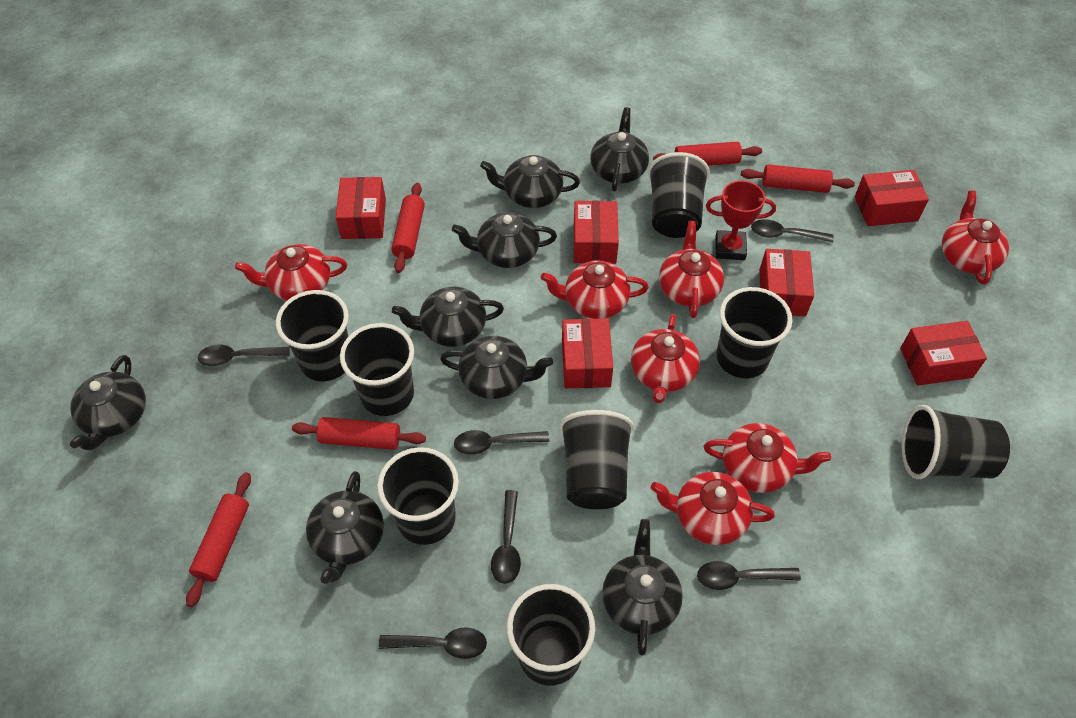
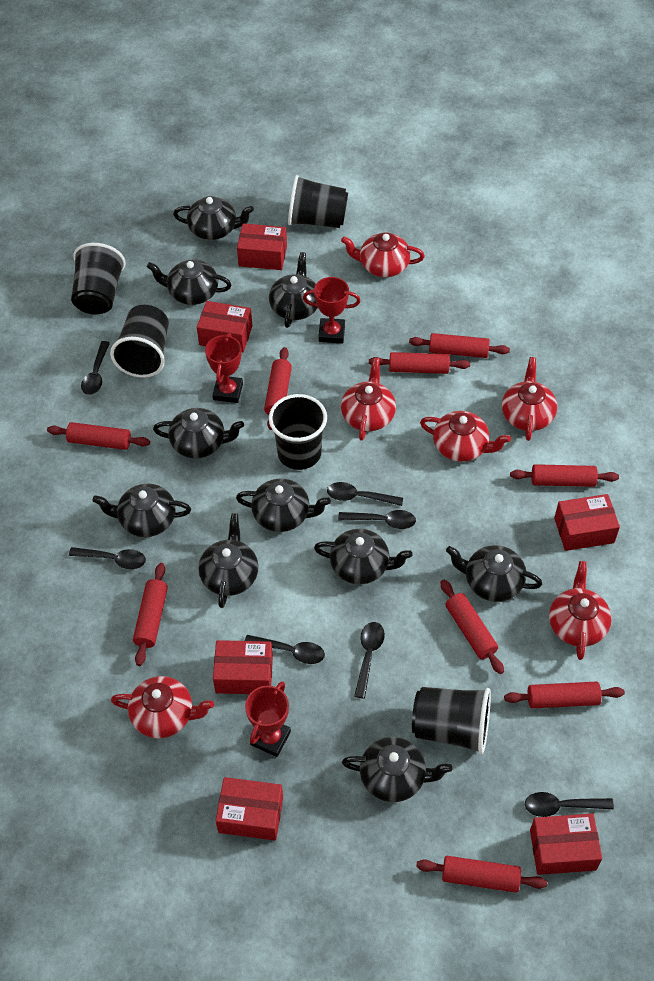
black cup: [276,290,349,381] [340,323,414,416] [377,447,459,545] [507,584,595,686] [560,410,634,509] [648,152,710,238] [716,287,792,378] [902,405,1010,479] = 8 -> [71,243,126,315] [110,305,169,378] [269,394,327,470] [288,175,348,228] [412,687,491,754] = 5
black spoon: [198,345,290,366] [379,627,487,659] [454,430,549,455] [491,490,521,584] [697,561,801,590] [751,219,834,242] = 6 -> [69,547,146,569] [81,341,110,395] [245,635,325,664] [327,482,403,506] [338,510,416,529] [354,622,385,699] [525,792,614,817] = 7
black teapot: [70,355,146,450] [306,471,384,584] [392,287,504,347] [440,336,553,399] [452,212,557,268] [480,155,580,208] [590,107,649,192] [602,519,683,656] = 8 -> [92,484,191,537] [147,260,232,305] [153,408,244,458] [173,196,254,240] [198,513,258,608] [236,479,331,532] [269,252,318,328] [314,529,412,584] [342,737,452,802] [446,545,542,602] = 10
red rolling pin: [186,472,251,607] [292,417,426,450] [391,183,425,273] [653,142,762,166] [741,165,855,193] = 5 -> [47,422,150,450] [133,563,168,666] [264,347,292,430] [369,352,470,374] [409,333,510,358] [416,856,547,893] [441,580,504,674] [504,681,625,708] [510,464,619,487] = 9
red teapot: [235,244,347,301] [541,260,649,319] [631,314,700,403] [651,472,775,545] [659,221,724,318] [704,423,831,493] [942,191,1009,285] = 7 -> [111,676,214,738] [341,233,425,277] [341,358,396,441] [420,411,511,462] [502,357,557,441] [549,561,612,660] = 6
red trophy: [706,181,776,260] = 1 -> [205,333,243,403] [245,681,291,757] [303,277,360,343] = 3

